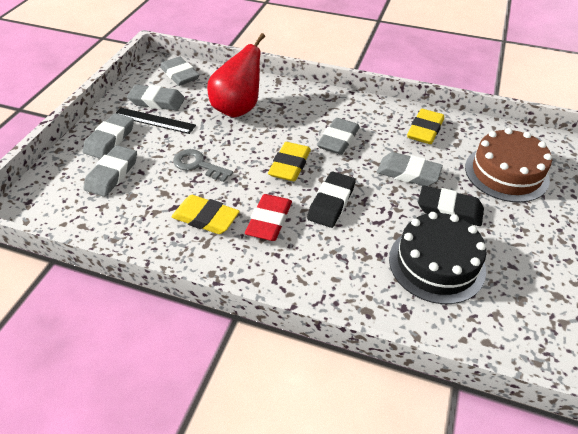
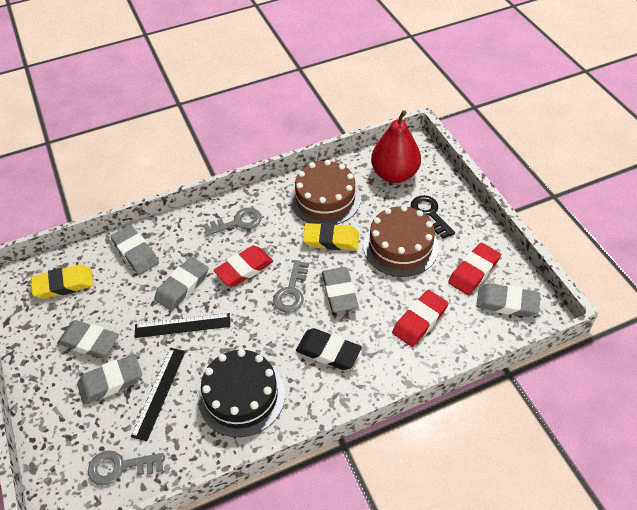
black eraser: [307,171,356,228] [418,186,484,226] = 2 -> [296,328,362,370] = 1
black key: none = 0 -> [411,195,455,239] = 1
black ruler: [116,108,196,134] = 1 -> [131,348,186,441] [135,313,230,338] = 2
brown cake: [465,128,552,202] = 1 -> [290,160,361,225] [363,205,439,277] = 2
grey key: [173,149,233,182] = 1 -> [88,450,164,485] [203,207,262,236] [273,260,309,312] = 3
red eraser: [245,194,292,241] = 1 -> [213,246,273,287] [392,290,448,347] [448,243,501,295] = 3
yellow eraser: [171,195,240,234] [268,142,311,181] [407,109,444,144] = 3 -> [31,264,93,299] [303,223,359,250] = 2

